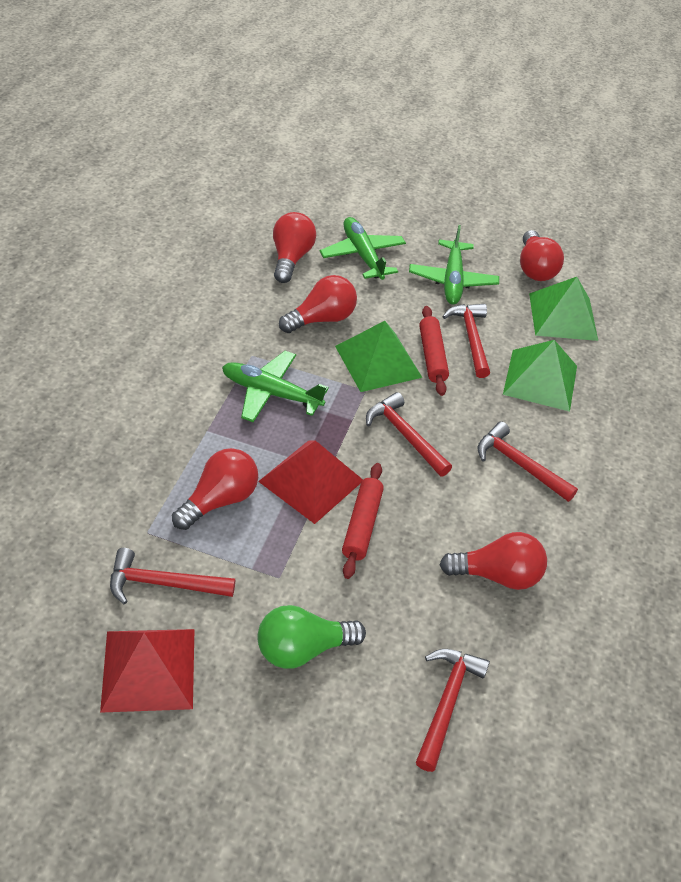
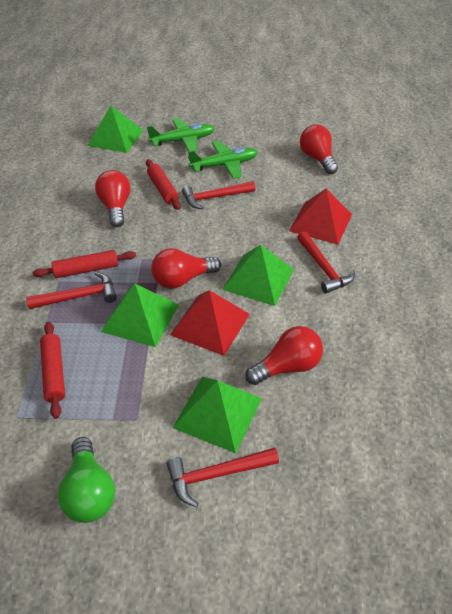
green plane: [222,351,329,422] [320,217,406,280] [409,225,499,304] = 3 -> [147,118,215,152] [188,141,258,179] = 2
green pyramid: [335,321,423,392] [503,340,577,412] [529,277,598,341] = 3 -> [87,106,144,153] [101,284,179,347] [173,376,262,453] [222,245,294,306] = 4
red hammer: [110,548,235,604] [366,392,452,477] [416,649,490,772] [442,304,490,378] [478,422,578,502] = 5 -> [26,272,117,309] [167,448,279,507] [182,181,255,209] [297,231,355,293] = 4
red light bulb: [172,448,258,530] [273,212,316,283] [279,275,357,333] [440,532,547,590] [520,230,564,281] = 5 -> [95,170,131,227] [151,248,221,289] [245,326,323,385] [300,124,338,174] = 4
red rolling pin: [342,463,384,579] [419,306,449,396] = 2 -> [33,250,136,278] [40,322,65,419] [146,159,181,210] = 3

